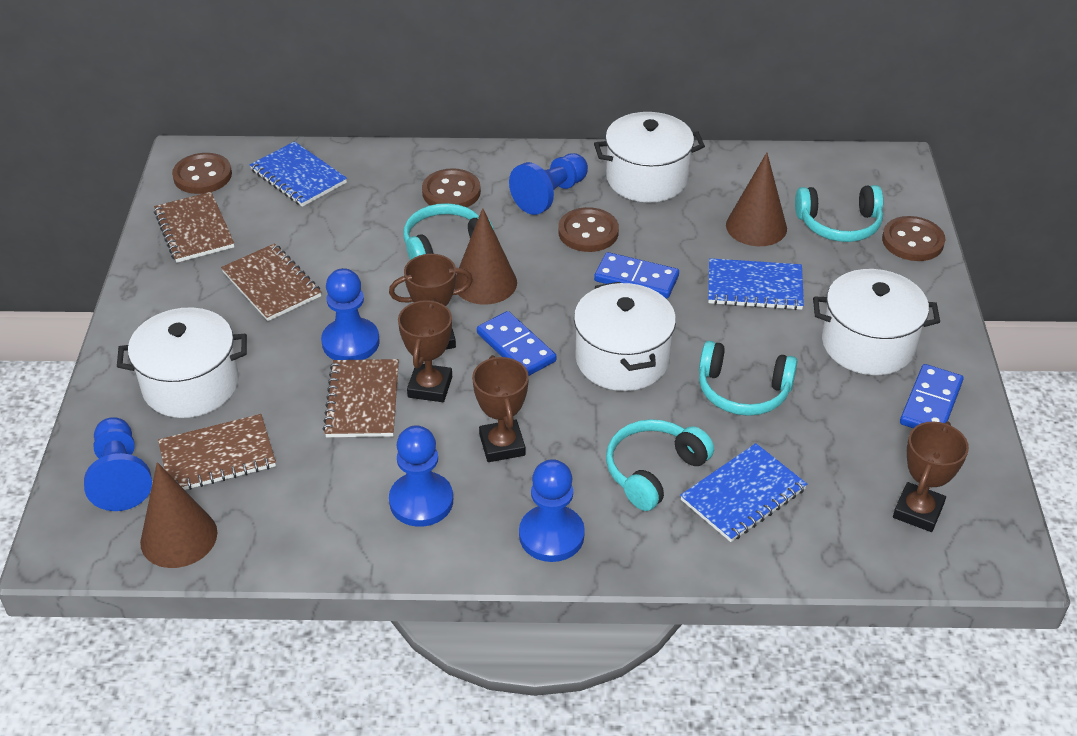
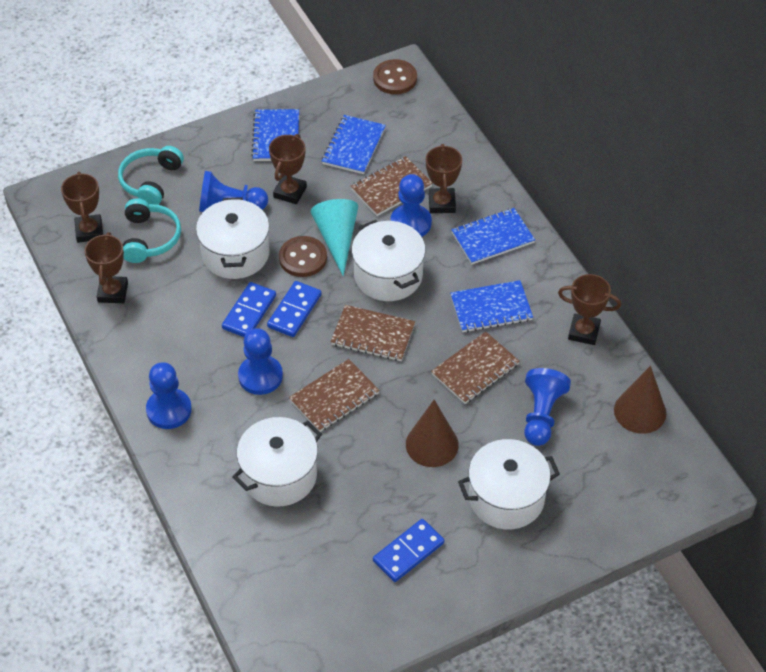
blue notebook: [250,141,347,207] [680,443,807,542] [708,258,804,310] = 3 -> [251,109,299,161] [322,115,386,174] [450,280,533,332] [451,208,535,264] = 4
brown button: [172,153,232,194] [422,168,481,207] [558,207,619,252] [882,216,945,261] = 4 -> [279,236,327,277] [373,59,417,94] = 2
brown cone: [140,462,217,568] [454,208,517,305] [726,153,787,246] = 3 -> [406,400,459,467] [614,366,666,434] = 2
brown trophy: [389,254,473,349] [398,299,452,402] [472,355,529,462] [893,422,969,532] = 4 -> [61,172,103,243] [84,232,128,303] [269,134,307,204] [426,144,462,213] [558,274,621,345] = 5
turquoise cone: none = 0 -> [310,199,358,276] = 1
turquoise headphones: [403,203,494,260] [606,419,714,511] [699,341,798,416] [795,185,883,242] = 4 -> [118,146,184,205] [123,198,181,263] = 2

